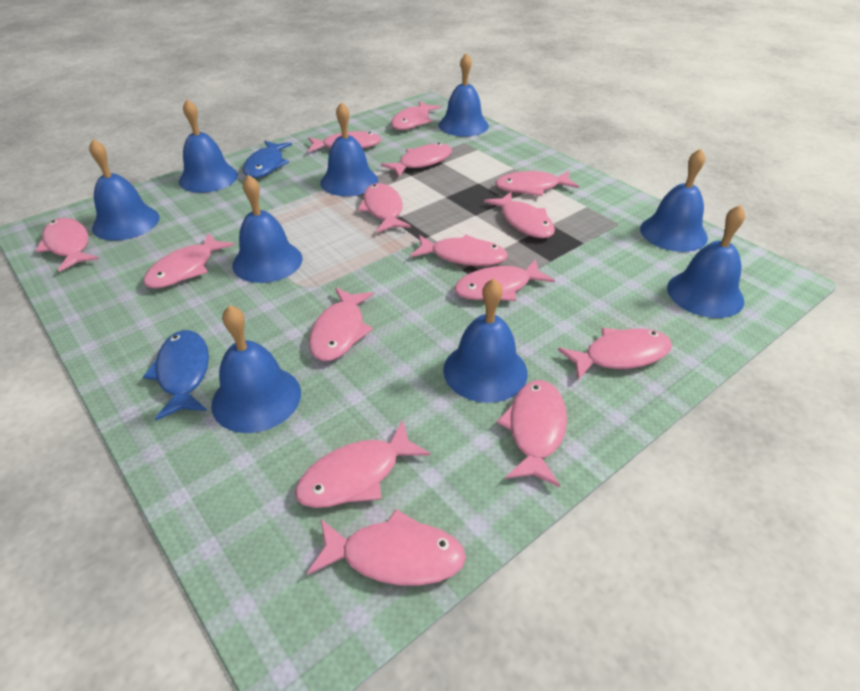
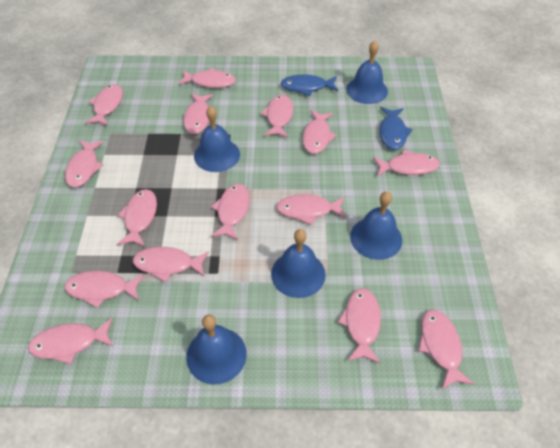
blue bell: [89,139,160,241] [179,99,238,193] [211,305,301,433] [232,175,302,283] [320,102,378,196] [439,53,489,137] [443,278,528,403] [640,149,708,252] [667,205,745,318] = 9 -> [186,314,247,385] [194,106,240,172] [271,229,326,298] [346,41,388,104] [350,192,402,260] = 5

